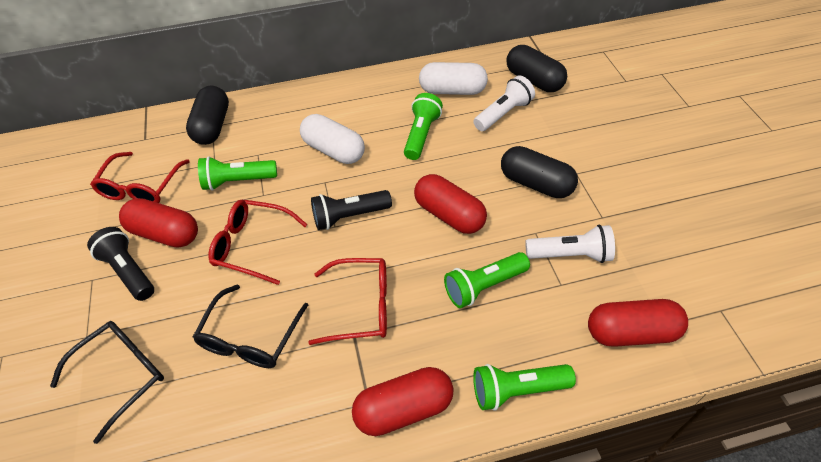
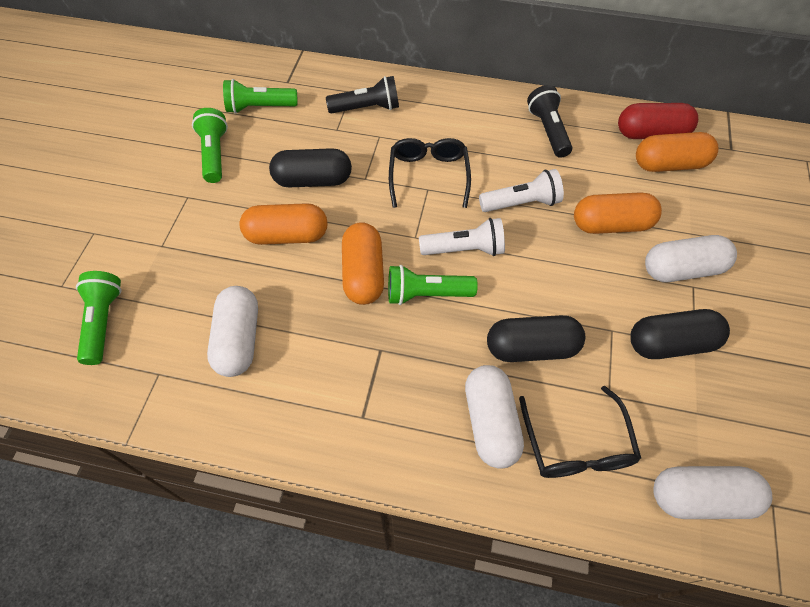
orange capsule: none = 0 -> [239,203,328,245] [342,222,384,305] [574,192,662,234] [636,132,718,172] = 4
red capsule: [119,198,198,248] [352,367,454,436] [414,174,487,234] [588,299,688,347] = 4 -> [618,103,698,139] = 1
red glasses: [90,152,190,203] [208,200,308,285] [308,258,387,345] = 3 -> none = 0
white capsule: [300,114,365,164] [419,62,488,95] = 2 -> [207,286,258,377] [465,365,524,469] [645,235,737,282] [653,466,772,519] = 4

